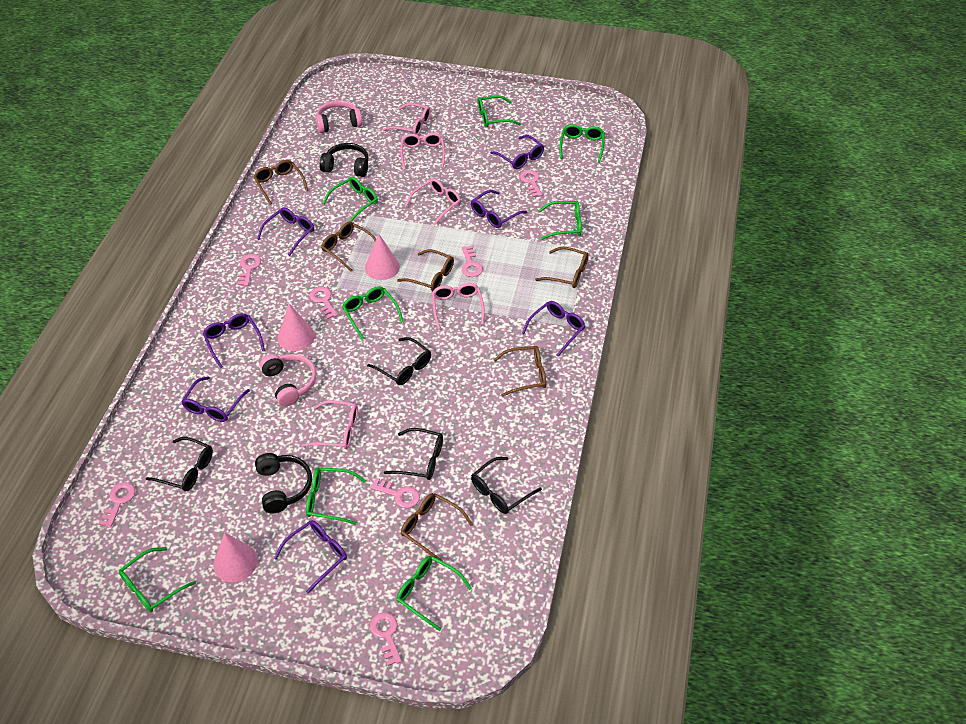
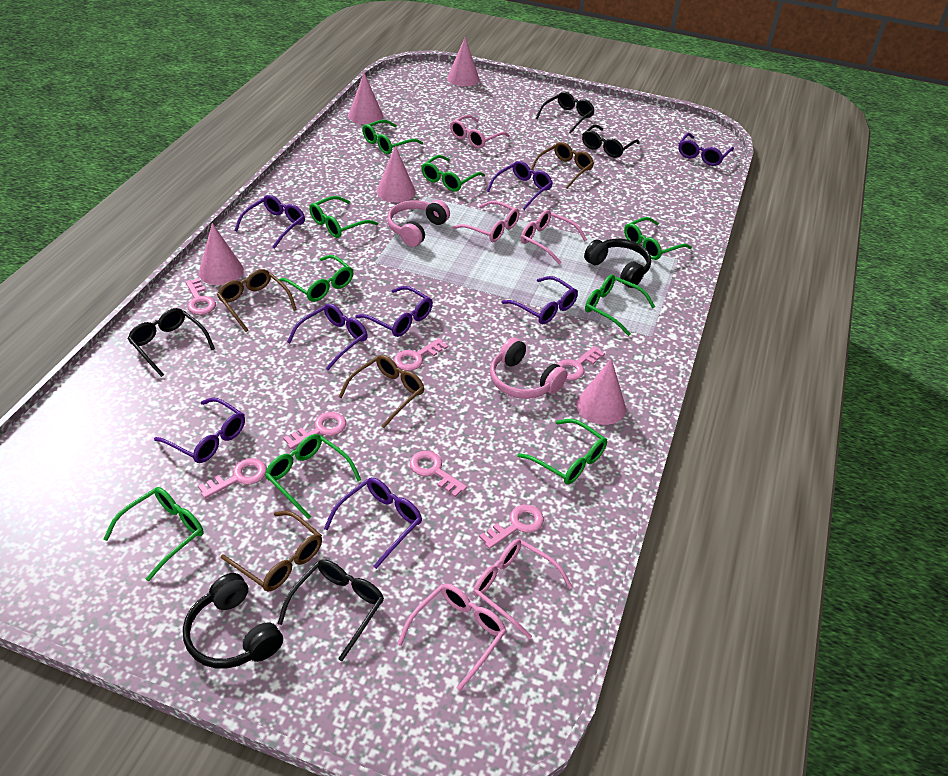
brown glasses: [253,160,308,205] [321,222,376,271] [397,249,454,291] [401,493,473,561] [493,346,546,397] [535,247,589,288] = 6 -> [217,269,297,332] [221,511,322,592] [339,355,424,428] [531,142,594,189] = 4
green glasses: [119,547,196,612] [306,467,366,525] [322,177,378,222] [342,286,403,340] [397,556,472,631] [477,95,521,127] [538,201,582,240] [560,124,605,163] = 8 -> [103,487,204,581] [265,434,361,520] [279,255,353,302] [309,196,378,238] [362,120,423,154] [421,155,485,192] [517,419,607,485] [585,274,655,336] [624,217,692,260] = 9
pink cone: [213,533,258,582] [278,304,315,351] [365,234,400,280] = 3 -> [199,223,244,285] [348,73,383,124] [377,146,415,202] [447,38,479,86] [576,358,626,425] = 5
purple glasses: [181,376,250,422] [203,313,265,368] [257,208,314,256] [274,520,347,593] [471,190,527,228] [490,135,544,169] [522,301,585,356] = 7 -> [154,398,245,463] [234,195,305,249] [287,303,368,370] [324,478,422,569] [355,286,433,337] [487,161,553,210] [502,276,578,324] [678,133,734,166] = 8

